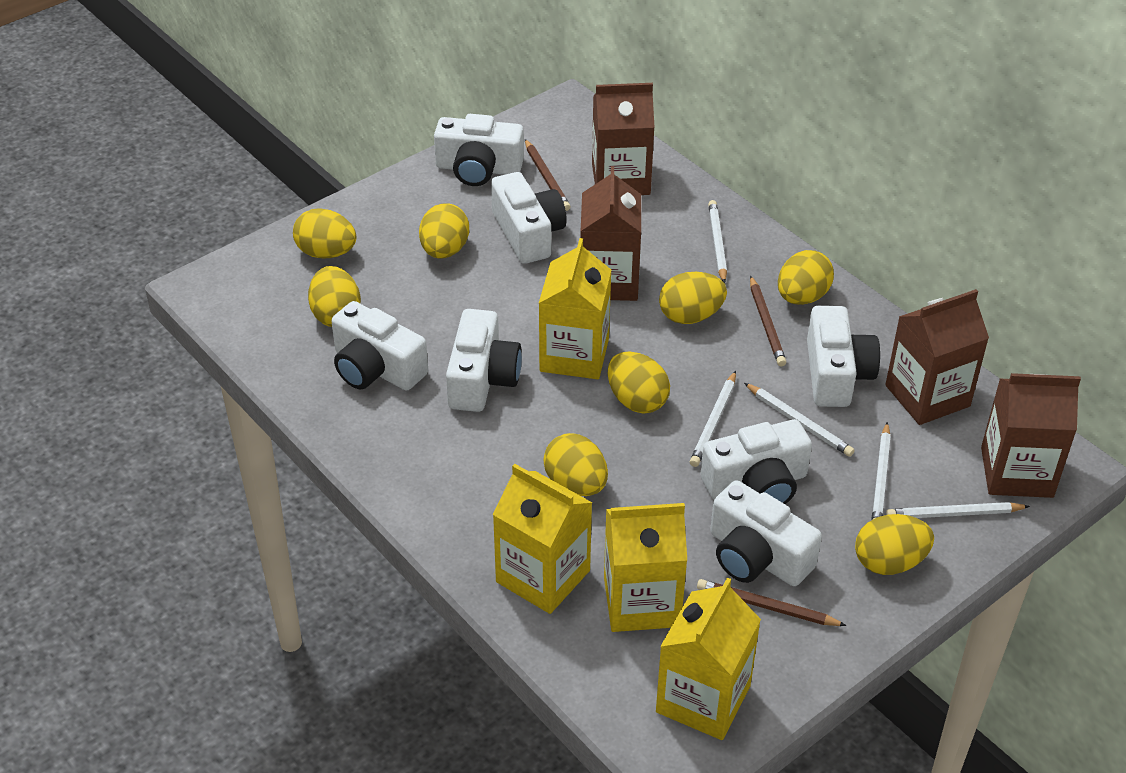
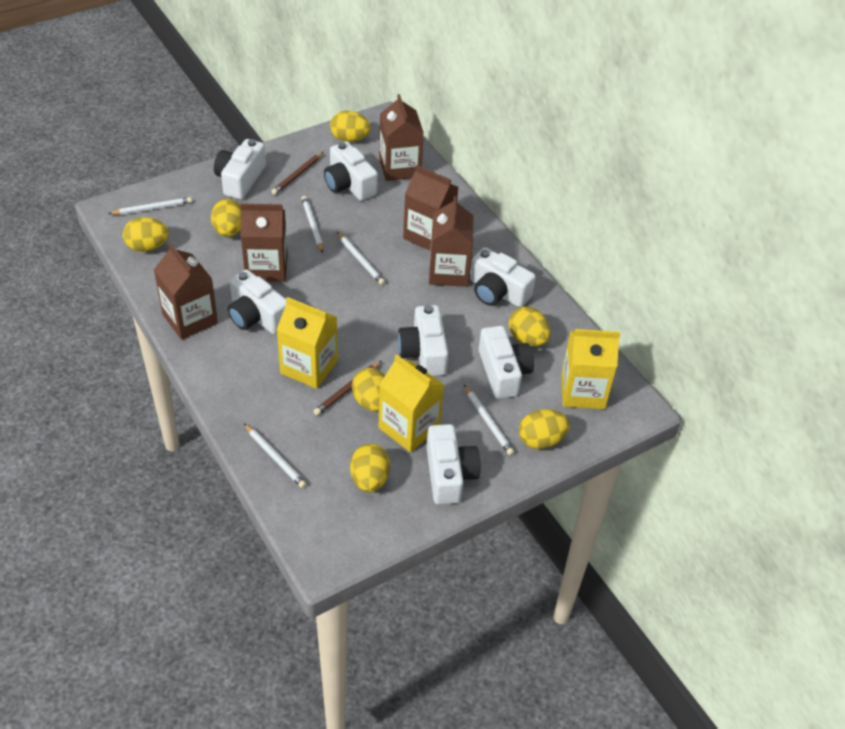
brown carton: [580,166,641,301] [592,83,655,195] [885,289,989,425] [981,373,1081,498] = 4 -> [154,243,218,340] [240,203,288,282] [379,94,424,181] [403,165,458,250] [429,196,473,287] = 5
brown pencil: [525,139,571,211] [697,579,847,626] [750,276,786,366] = 3 -> [271,152,323,195] [313,361,382,415] = 2
yellow carton: [493,464,592,614] [539,238,611,379] [604,503,687,632] [656,578,761,740] = 4 -> [277,297,338,389] [379,354,444,452] [561,329,620,409] = 3
yellow egg: [293,208,356,258] [308,266,361,327] [419,203,469,258] [543,433,608,496] [608,351,670,413] [659,272,727,324] [778,250,834,305] [855,514,934,575] = 8 -> [123,217,169,252] [211,199,241,237] [330,111,371,142] [350,444,390,492] [352,368,385,412] [509,307,551,346] [519,409,570,449] = 7

